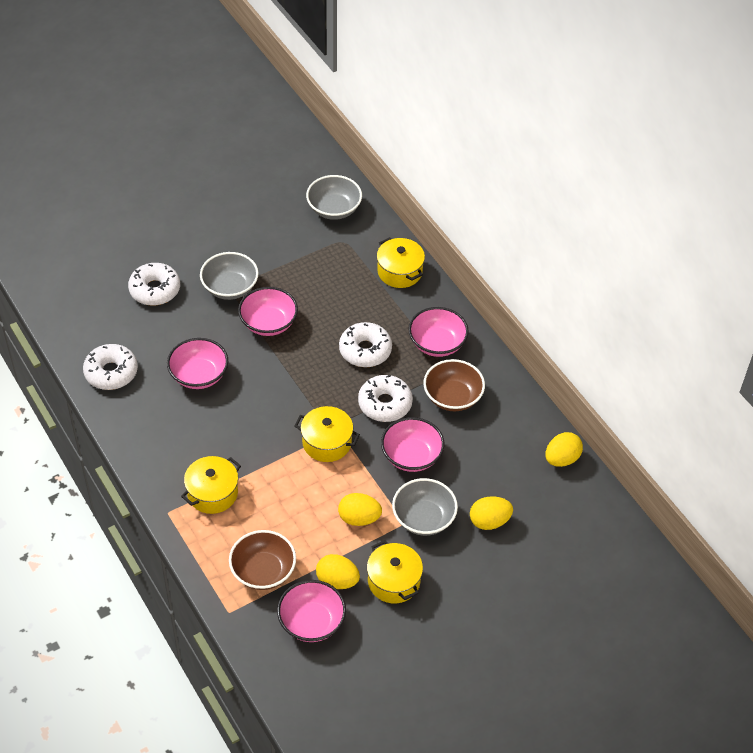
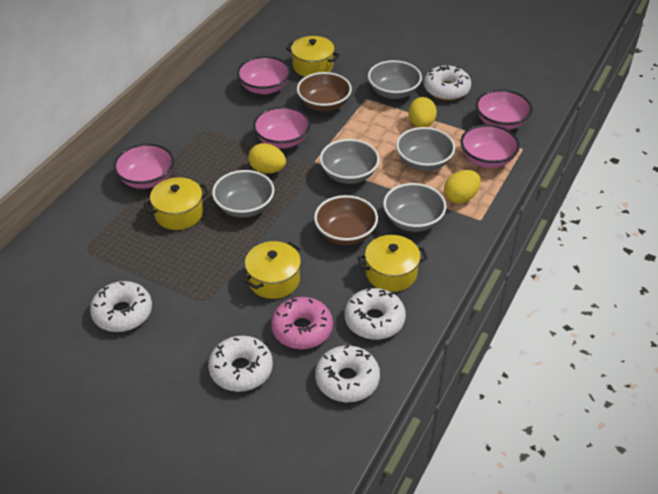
grey bowl: [200,252,259,300] [306,175,362,220] [392,478,458,536] = 3 -> [212,170,274,218] [320,139,380,184] [368,60,422,99] [383,183,447,232] [396,127,455,171] = 5
pink donut: none = 0 -> [271,297,333,349] = 1
white donut: [83,344,138,390] [128,263,180,306] [339,322,392,367] [358,375,413,422] = 4 -> [90,281,152,332] [208,336,273,392] [315,345,380,402] [344,287,406,340] [424,65,471,100] = 5
yellow egg: [316,554,360,589] [338,493,382,526] [470,496,513,530] [545,432,583,467] = 4 -> [248,143,286,174] [408,97,437,127] [444,170,481,203] = 3

